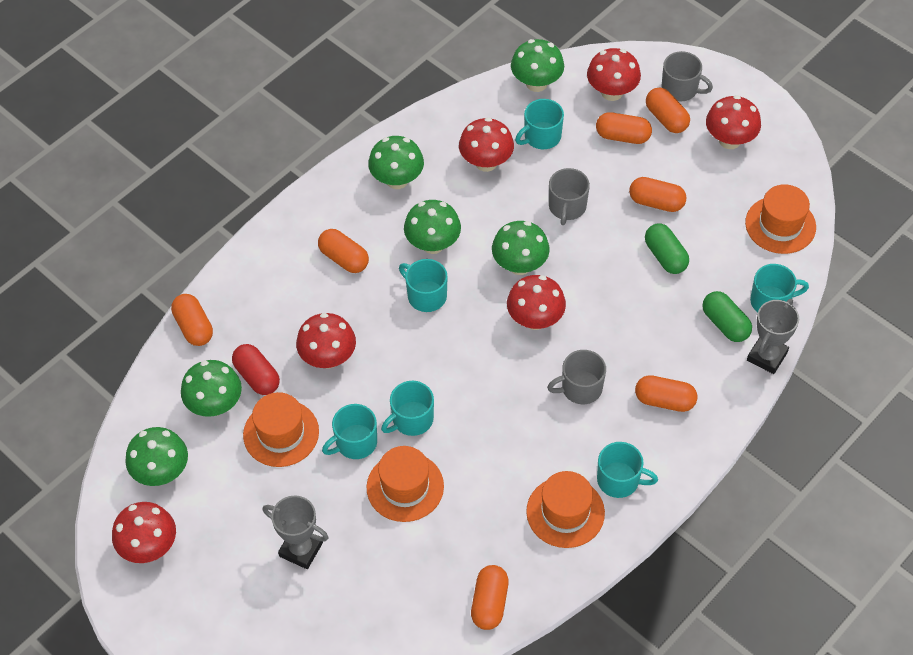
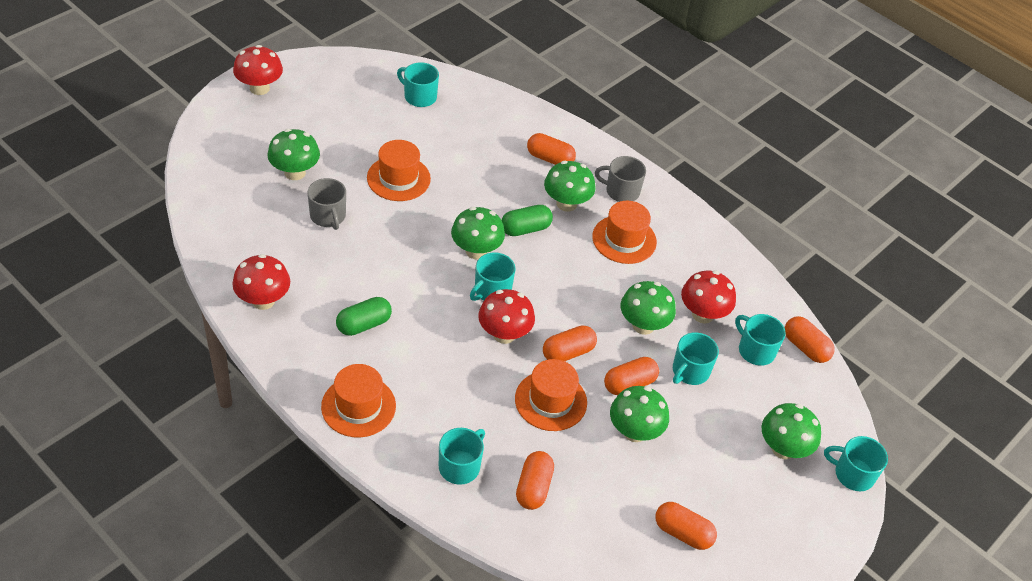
grey mug: [547,350,606,404] [549,168,590,225] [661,51,713,102] = 3 -> [308,178,346,230] [595,156,646,202] = 2
grey trophy: [263,495,329,569] [747,299,799,374] = 2 -> none = 0
orange capsule: [171,294,213,346] [318,229,369,273] [471,565,509,630] [596,112,652,144] [629,177,687,212] [635,375,697,412] [646,88,690,133] = 7 -> [516,451,554,510] [527,133,576,165] [543,325,597,361] [604,357,659,395] [655,502,717,550] [785,316,835,363] = 6
red capsule: [232,344,280,395] = 1 -> none = 0
red mushroom: [112,502,176,563] [296,313,356,369] [459,117,514,172] [507,275,566,330] [587,48,641,101] [706,95,761,149] = 6 -> [232,254,290,310] [233,45,283,95] [478,289,535,344] [681,270,736,324] = 4

